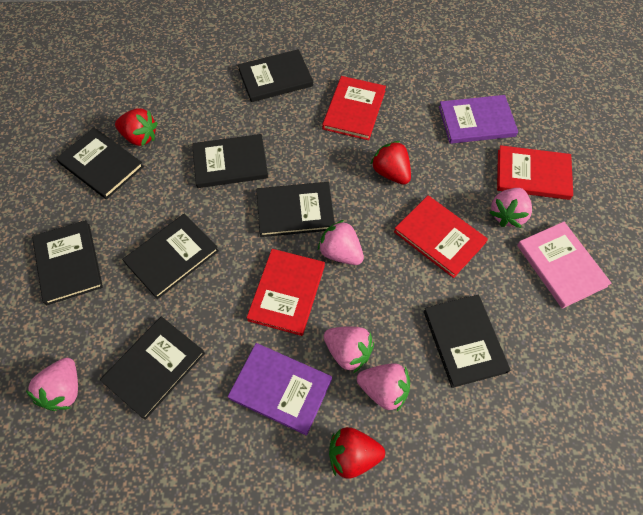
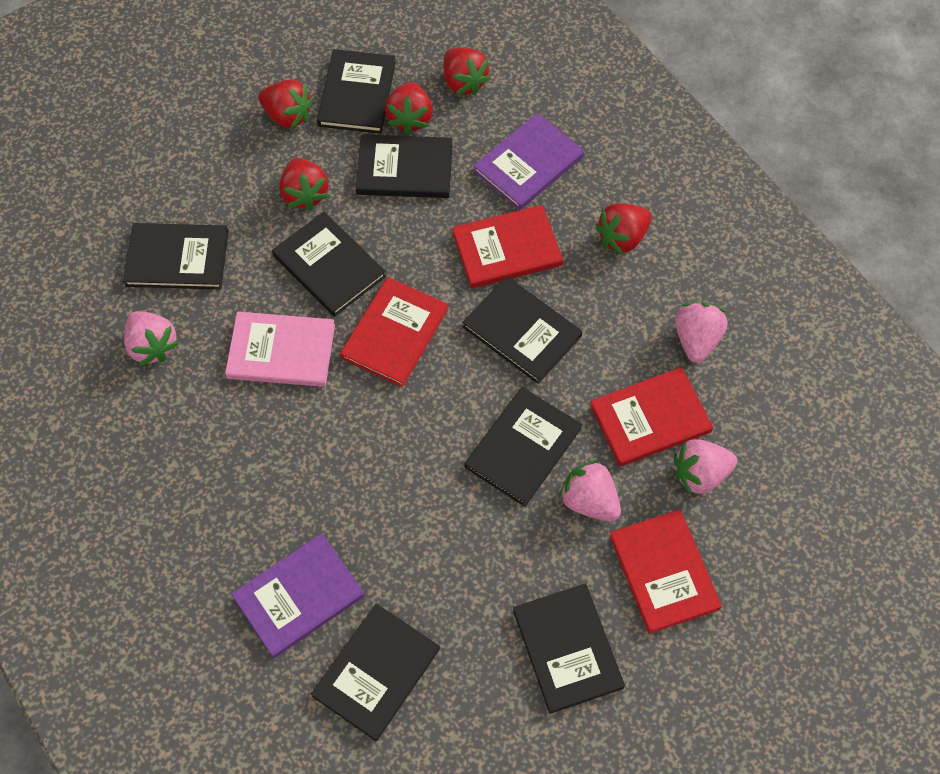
pink strawberry: [25,358,78,411] [318,220,364,265] [323,326,374,373] [357,363,410,411] [489,188,532,228] = 5 -> [124,311,179,366] [559,460,621,522] [674,439,737,495] [675,302,728,363] = 4
red strawberry: [115,108,158,146] [329,427,385,479] [371,141,411,185] = 3 -> [258,80,313,129] [279,158,329,211] [385,82,433,135] [444,48,491,96] [595,203,652,255] = 5

